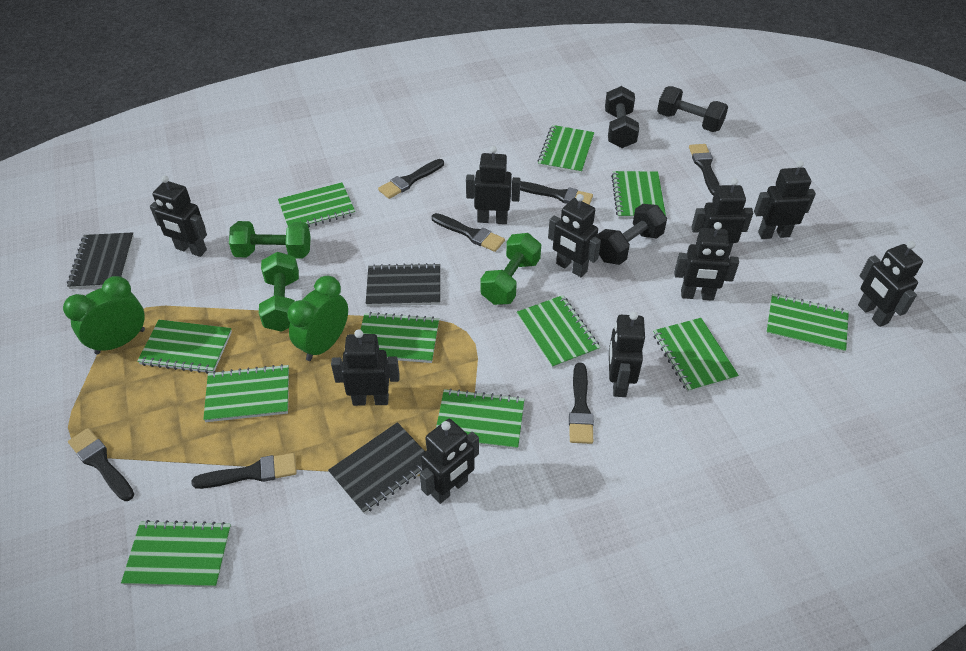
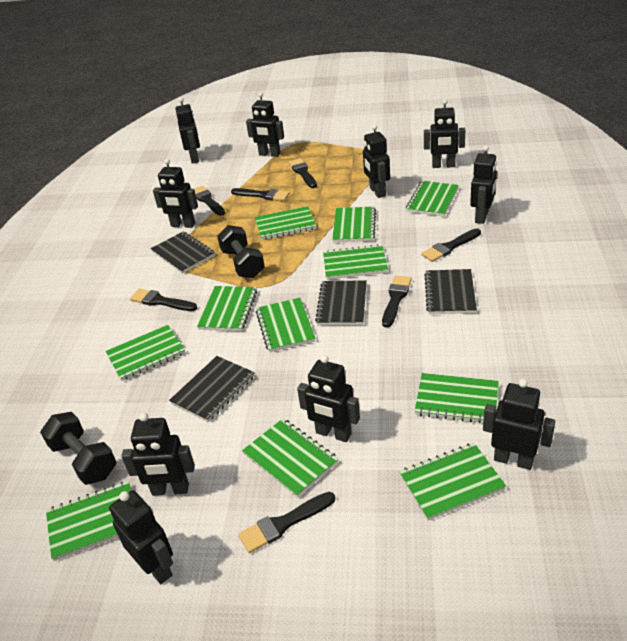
black dumbbell: [597,204,667,265] [605,86,639,148] [657,86,728,132] = 3 -> [40,412,117,485] [217,225,265,278] = 2
black notebook: [67,232,134,289] [328,422,425,514] [366,263,440,306] = 3 -> [150,232,215,274] [169,356,255,422] [315,280,367,325] [424,269,477,314] = 4
green clock: [63,276,145,355] [287,276,348,361] = 2 -> none = 0
green dumbbell: [229,221,311,258] [259,252,299,332] [481,233,541,305] = 3 -> none = 0

